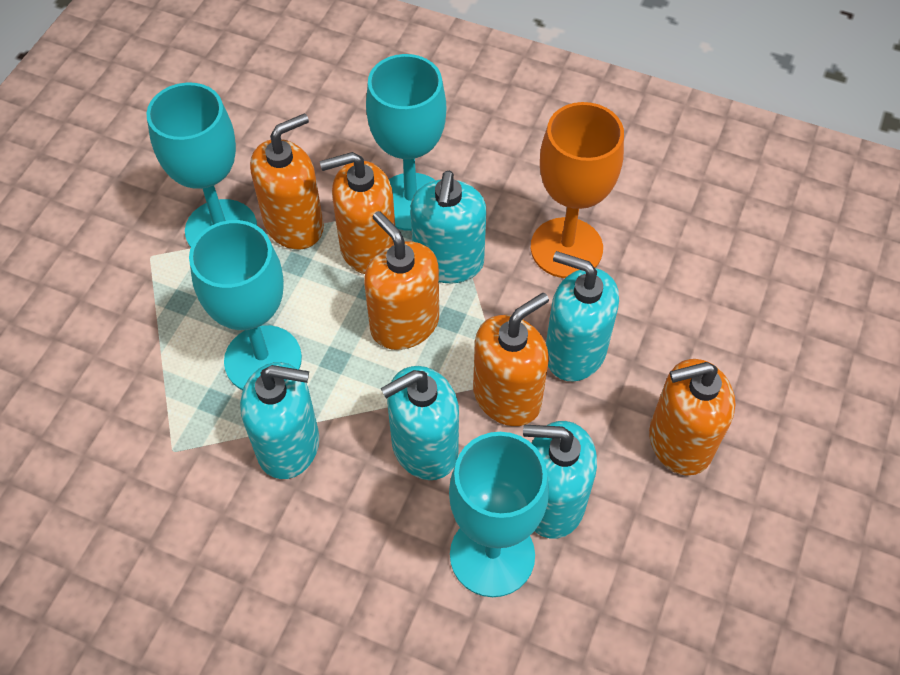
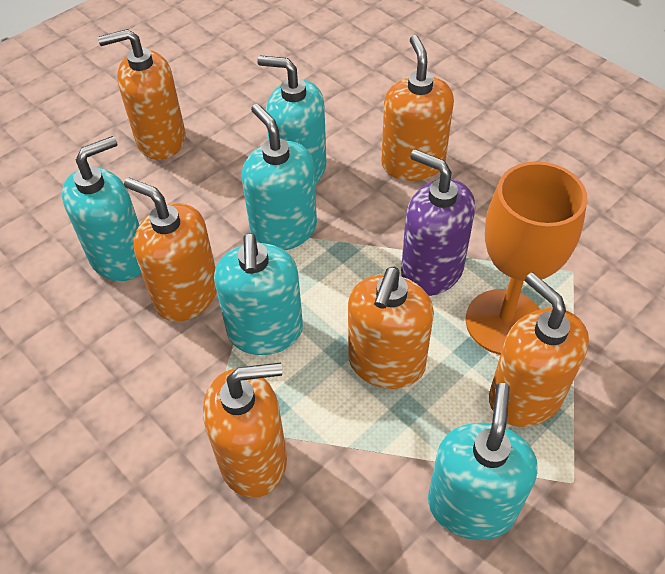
orange soap dispenser: [250,113,324,249] [320,152,395,274] [364,211,439,350] [473,293,549,426] [649,359,736,475] = 5 -> [98,29,186,160] [124,178,217,322] [203,363,287,498] [348,267,434,389] [381,35,454,181] [489,272,589,427] = 6
purple soap dispenser: none = 0 -> [401,149,475,296] = 1
turquoise goblet: [146,83,257,247] [189,220,302,390] [366,54,446,231] [449,432,549,597] = 4 -> none = 0

